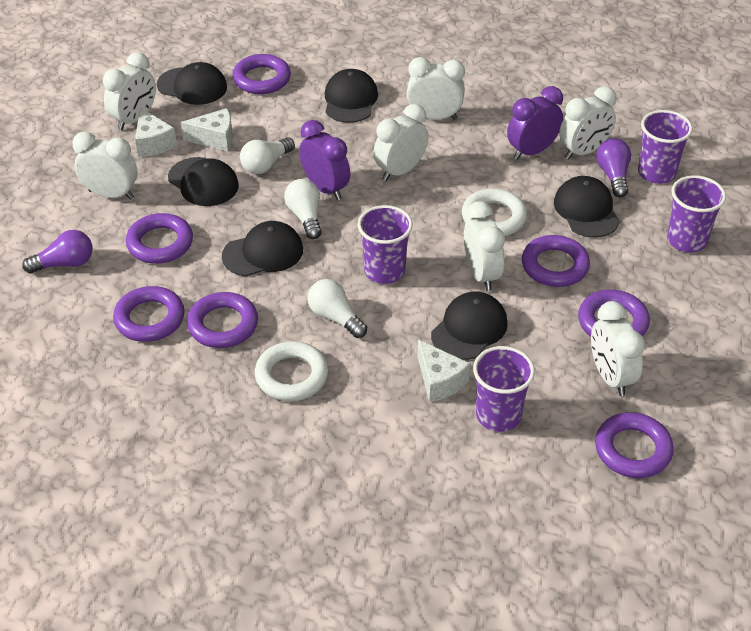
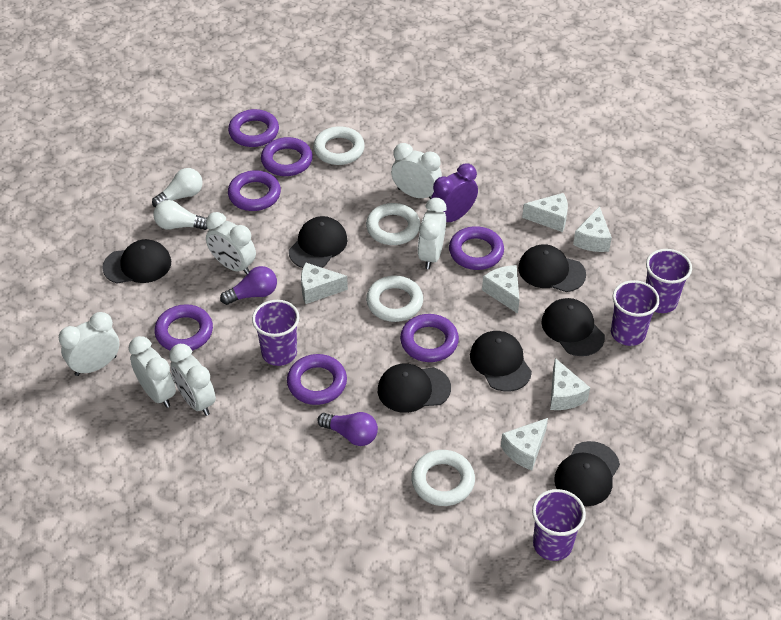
black cap: [157,62,227,105] [168,157,239,206] [222,221,303,276] [325,69,378,123] [431,292,508,360] [554,176,620,238] = 6 -> [102,239,171,283] [289,216,348,268] [378,364,451,413] [470,331,532,392] [518,244,586,292] [541,298,605,356] [554,441,620,506] = 7
purple clock: [299,120,350,200] [507,86,563,160] = 2 -> [431,163,478,222] = 1
white cheese: [135,108,177,157] [181,108,233,152] [417,340,470,402] = 3 -> [301,262,348,304] [482,265,519,314] [501,418,548,470] [522,193,568,232] [550,358,590,410] [573,206,612,252] = 6
white clock: [72,131,137,200] [103,52,156,130] [373,104,429,181] [407,57,465,120] [464,201,505,291] [559,86,617,160] [591,301,645,396] = 7 -> [59,312,120,376] [129,336,176,408] [169,344,216,416] [206,212,256,275] [391,143,442,199] [418,198,447,269] = 6
white light bulb: [240,137,295,174] [284,179,322,239] [307,279,367,338] = 3 -> [152,168,203,207] [153,200,207,230] = 2
white ring: [255,341,328,401] [462,188,527,236] = 2 -> [313,126,365,165] [366,203,420,245] [366,276,423,322] [411,450,475,506] = 4

